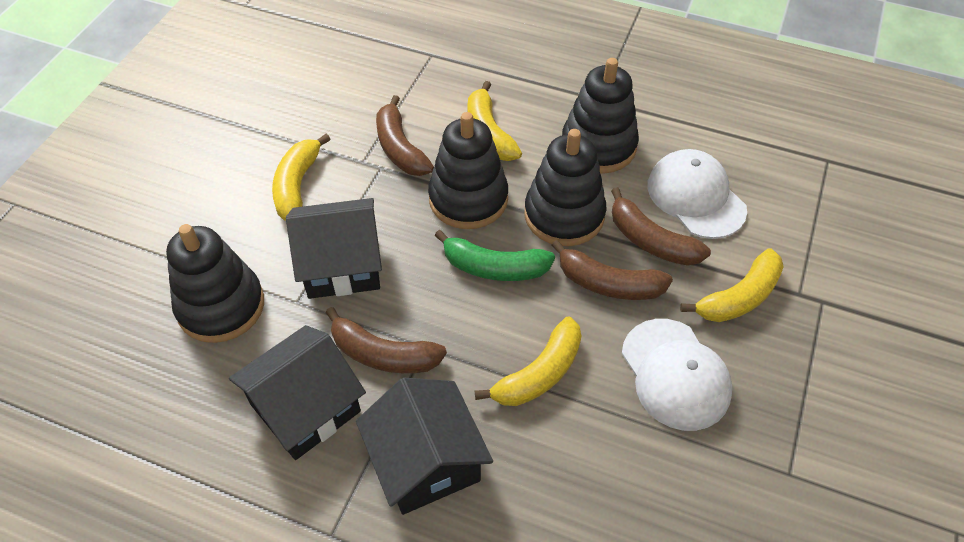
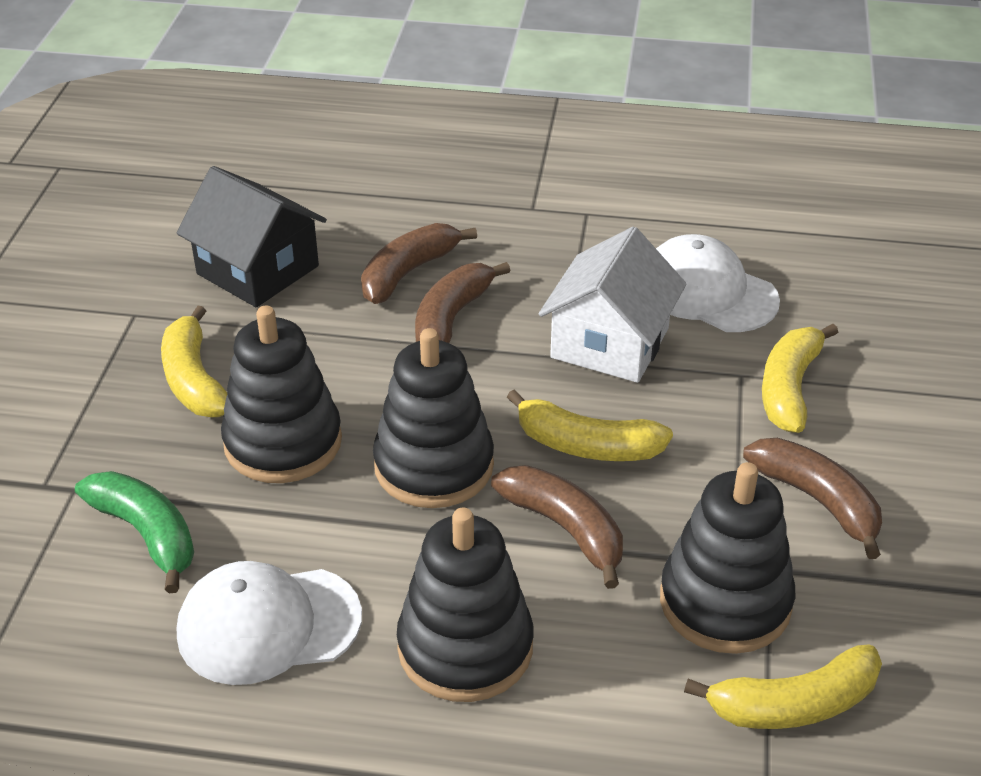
black house: [229,325,366,460] [286,198,382,299] [356,378,493,515] = 3 -> [176,166,327,307] = 1
white house: none = 0 -> [539,227,687,383] = 1

